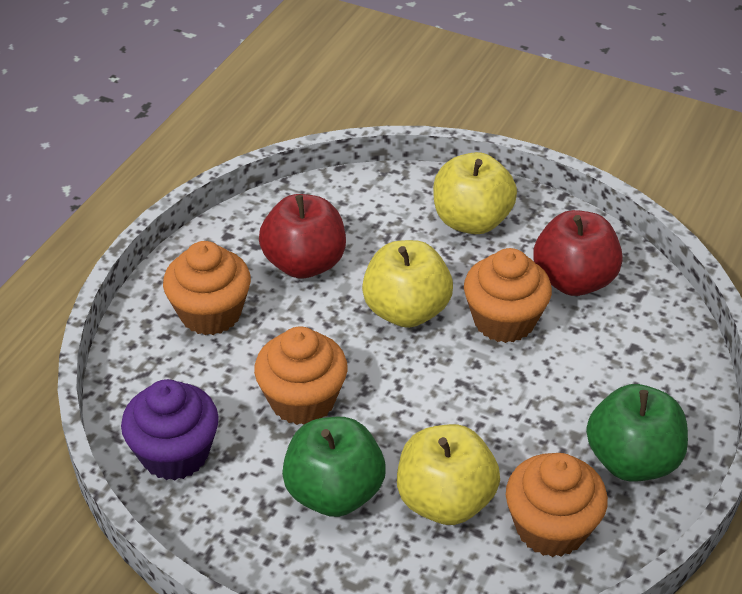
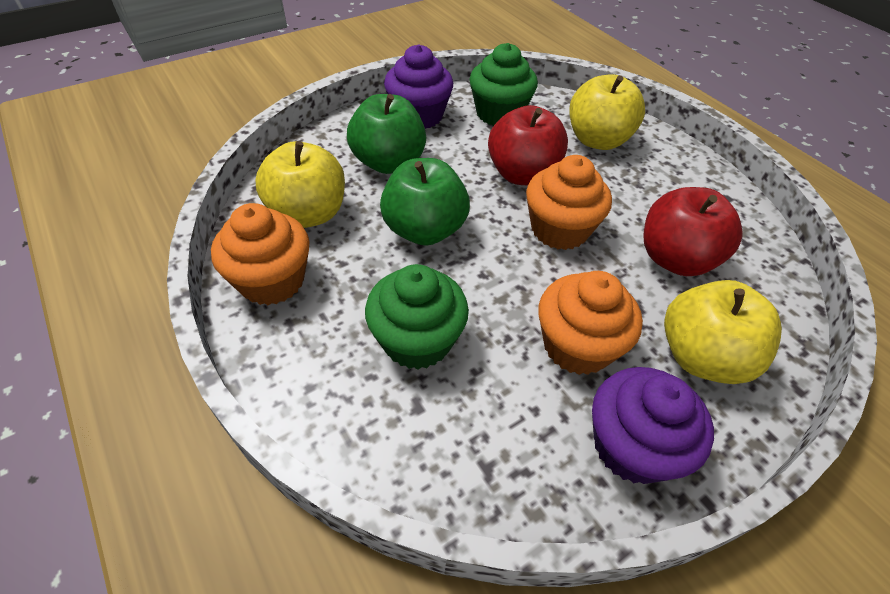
green cupcake: none = 0 -> [365,264,469,370] [469,43,538,126] = 2
orange cupcake: [163,241,251,335] [254,327,348,425] [464,248,552,343] [506,453,608,557] = 4 -> [211,203,310,305] [526,155,612,250] [539,271,643,375] = 3
purple cupcake: [121,379,219,480] = 1 -> [384,45,453,129] [592,367,714,484] = 2

